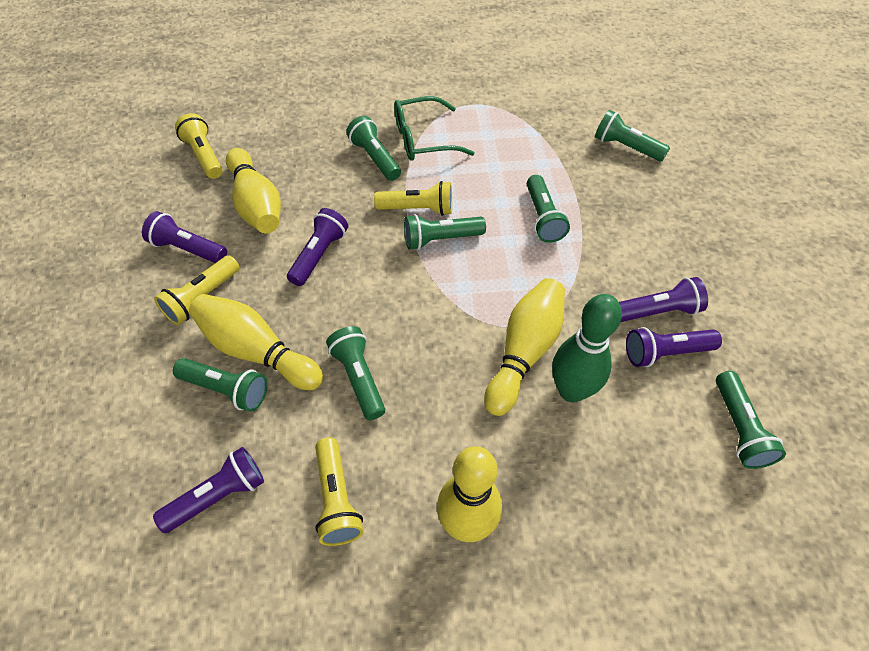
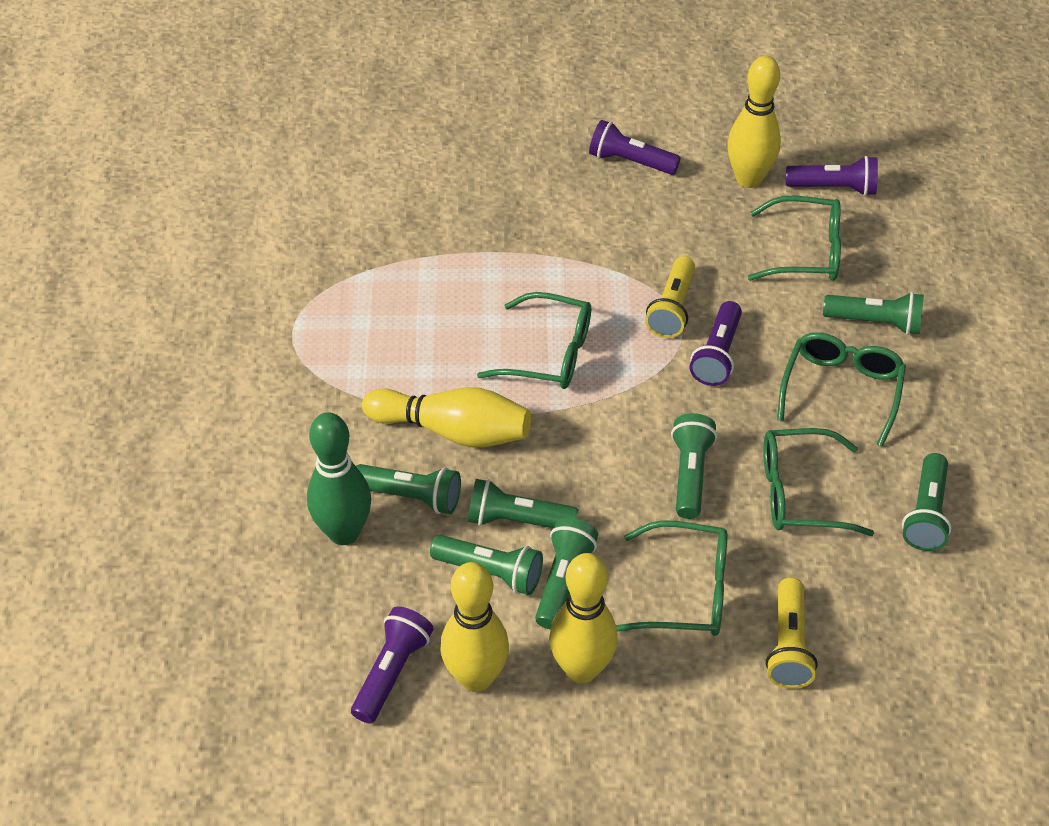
green glasses: [394,96,475,161] = 1 -> [477,292,591,389] [616,520,727,636] [748,196,841,281] [763,428,874,536] [777,332,906,447] = 5
purple flashlight: [142,211,227,263] [153,447,264,533] [287,208,348,286] [619,277,708,322] [626,327,722,367] = 5 -> [351,606,433,724] [589,120,681,175] [690,301,742,386] [786,156,878,196] = 4
yellow flashlight: [154,255,240,325] [175,113,223,179] [315,437,363,546] [374,181,452,216] = 4 -> [645,256,695,338] [766,578,818,689] = 2

